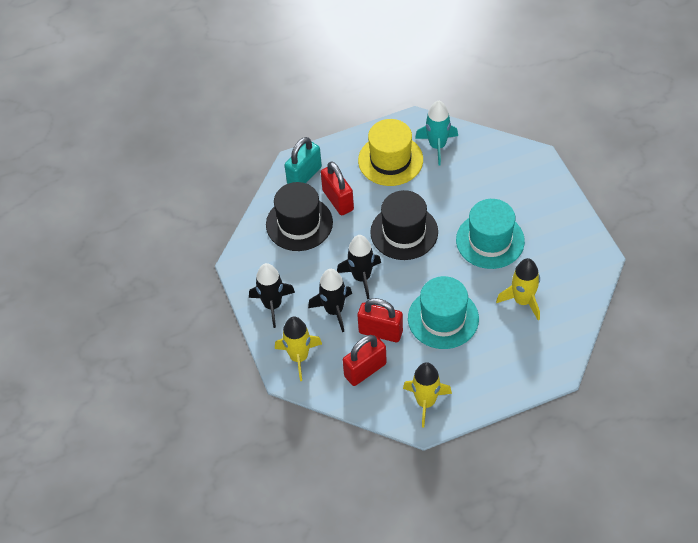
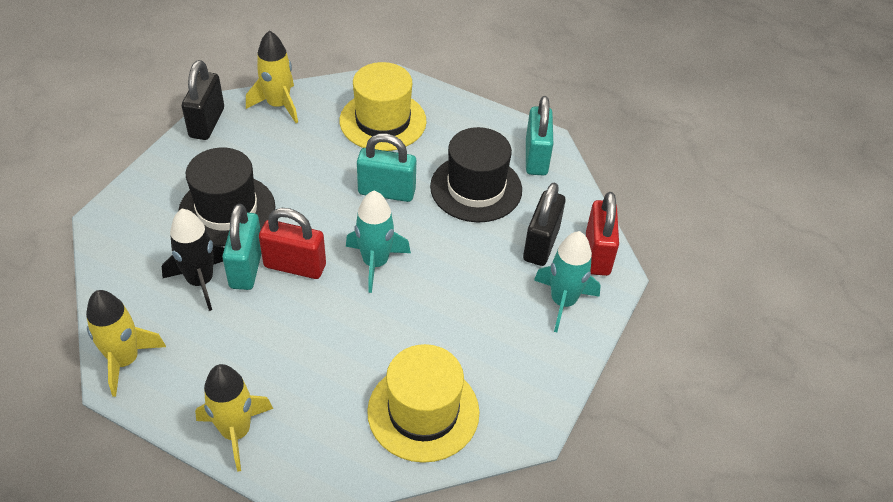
black padlock: none = 0 -> [182,60,224,140] [523,183,566,266] = 2
black rocket: [249,263,295,328] [308,269,352,332] [337,235,381,299] = 3 -> [161,209,224,311] = 1
red padlock: [321,161,354,215] [343,335,387,386] [358,298,403,342] = 3 -> [259,208,326,279] [586,192,619,276] = 2
turquoise hat: [408,276,479,349] [456,199,525,269] = 2 -> none = 0
turquoise padlock: [285,137,322,184] = 1 -> [222,204,261,290] [357,133,416,202] [526,96,553,176] = 3
turquoise rocket: [415,101,458,166] = 1 -> [346,191,411,293] [534,231,601,332] = 2
yellow hat: [358,119,423,186] = 1 -> [340,62,427,151] [367,344,479,463] = 2

